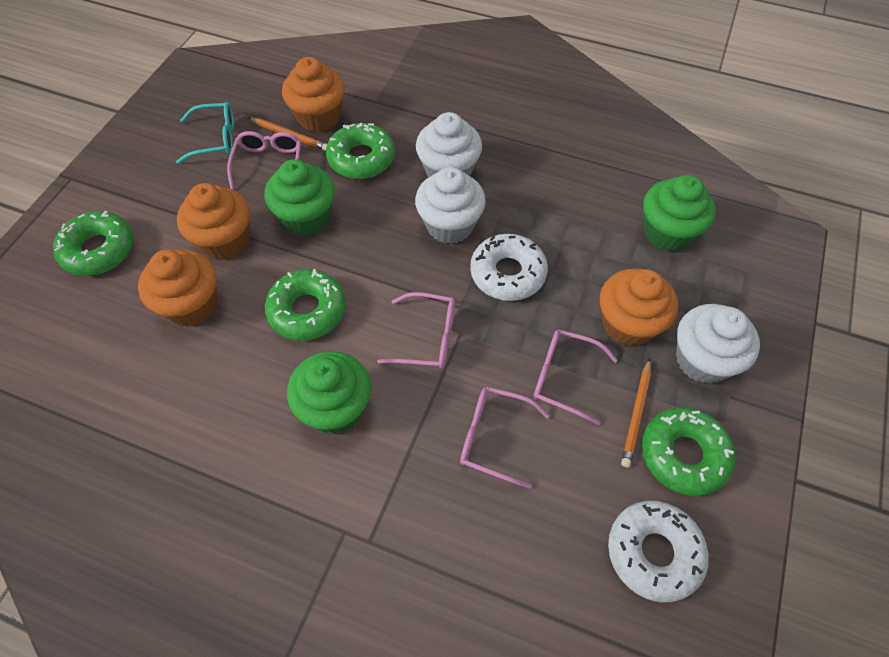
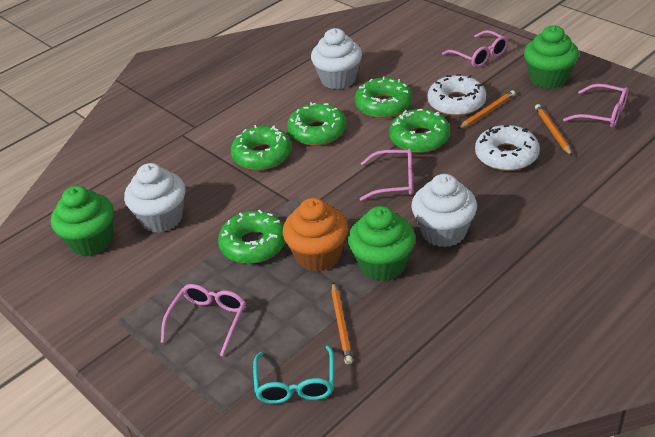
green donut: [53,211,134,276] [265,269,346,341] [326,123,395,179] [642,408,735,496] = 4 -> [218,210,285,264] [231,125,291,170] [287,102,346,146] [355,77,412,118] [389,109,450,153] = 5
orange cupcake: [138,249,217,327] [177,183,250,260] [282,57,345,132] [600,269,678,347] = 4 -> [283,198,348,272] = 1
orange pencil: [249,117,327,151] [621,359,651,468] = 2 -> [332,282,353,365] [458,90,516,129] [535,104,572,156] = 3

